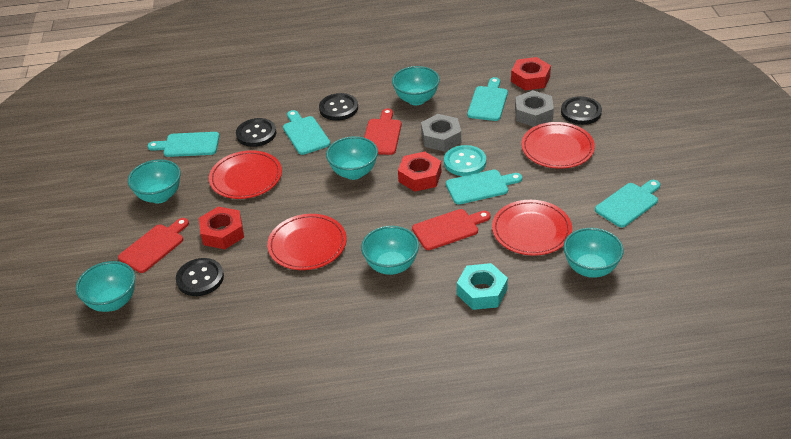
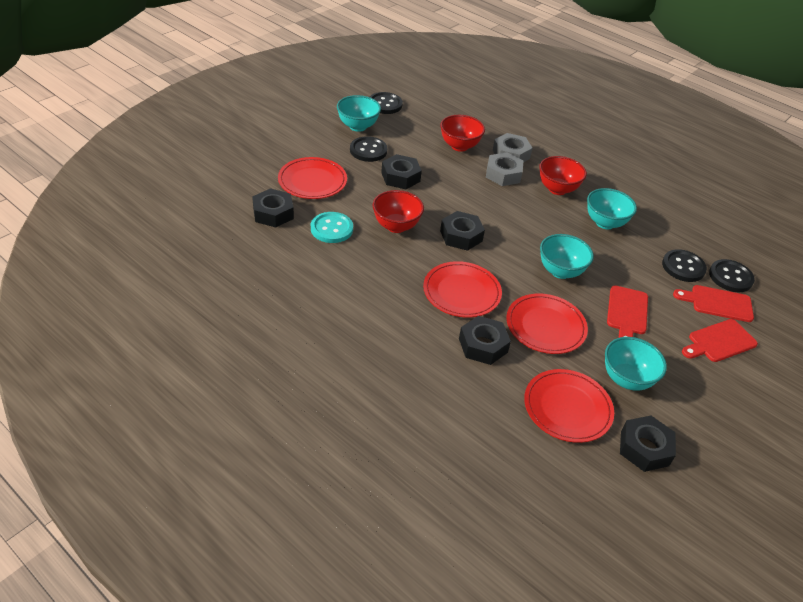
black nut: none = 0 -> [252,188,294,227] [381,154,422,189] [440,211,485,251] [459,316,511,365] [620,416,676,472] = 5
red bowl: none = 0 -> [373,190,424,233] [440,115,485,152] [539,156,587,195] = 3
red nut: [199,207,244,249] [398,152,441,192] [511,57,551,90] = 3 -> none = 0
turquoise bowl: [76,261,135,312] [128,159,181,203] [326,136,378,180] [361,226,419,275] [392,66,440,105] [563,228,624,278] = 6 -> [337,95,381,132] [540,234,594,279] [587,188,637,229] [605,337,667,391] = 4
turquoise cutting board: [147,132,219,157] [283,110,330,155] [446,169,522,205] [467,77,508,121] [595,180,660,228] = 5 -> none = 0
turquoise nut: [457,263,508,310] = 1 -> none = 0

